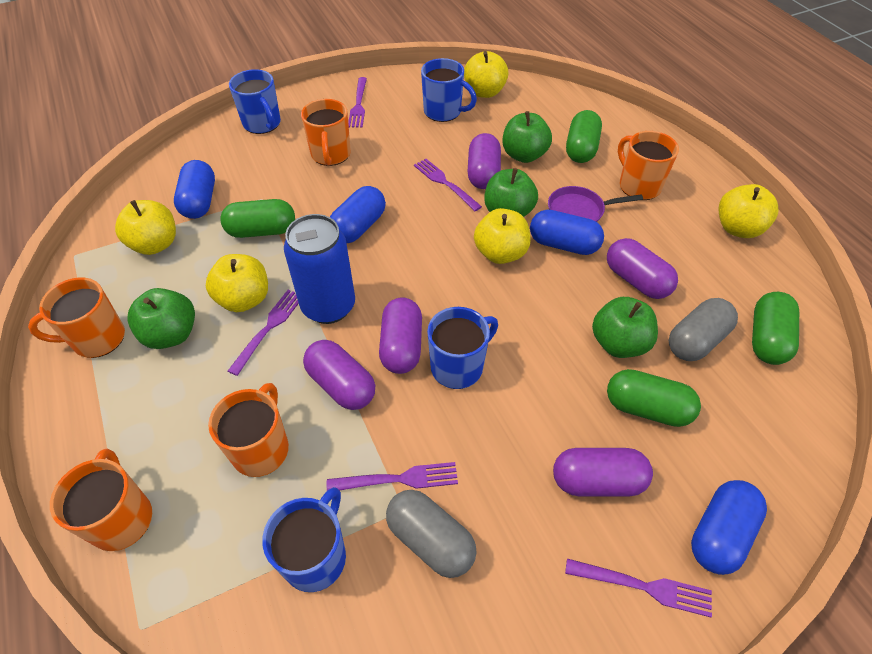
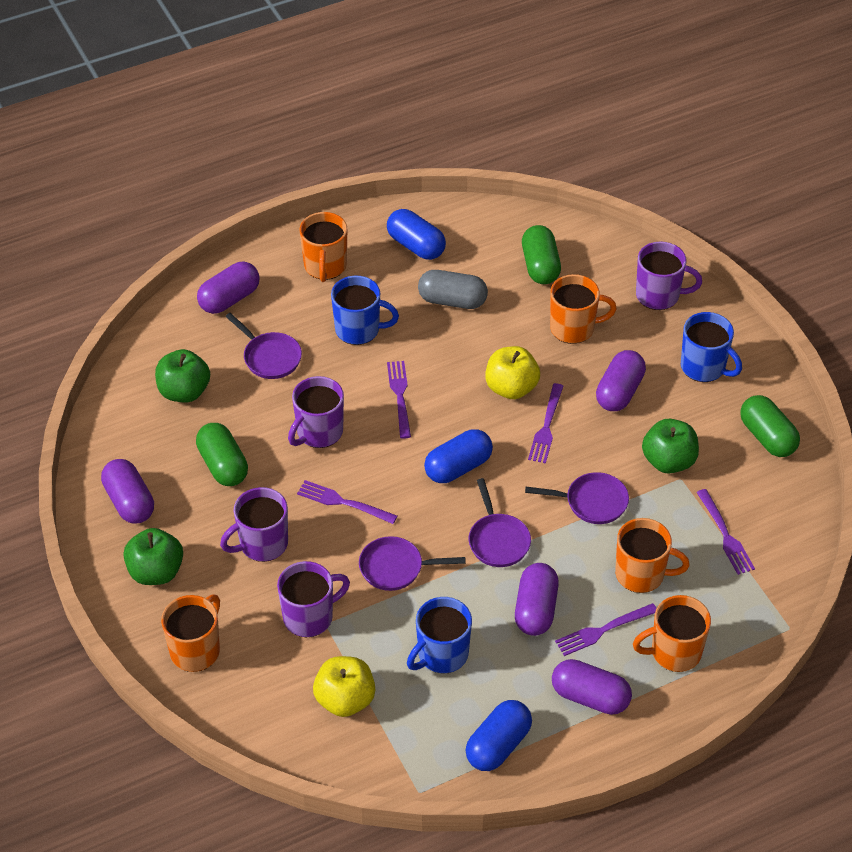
blue can: [284,214,355,324] = 1 -> none = 0
blue capsule: [174,160,215,219] [330,186,386,243] [530,210,604,255] [691,480,767,575] = 4 -> [387,209,446,260] [424,429,493,483] [466,700,532,771] = 3
blue mug: [229,69,281,134] [262,487,346,592] [421,58,477,122] [427,307,498,389] = 4 -> [331,276,399,345] [407,597,472,674] [681,312,742,382] = 3
green apple: [127,288,195,349] [485,168,538,217] [503,111,552,163] [592,297,658,358] = 4 -> [124,528,183,585] [155,349,210,402] [642,419,699,473] = 3
green capsule: [220,199,295,238] [566,110,602,163] [607,369,701,427] [752,292,799,365] = 4 -> [196,423,248,486] [522,225,561,284] [740,395,800,457] = 3
grey capsule: [386,490,477,578] [669,298,738,361] = 2 -> [418,270,488,309] = 1
purple mug: none = 0 -> [220,487,288,562] [277,561,350,637] [288,376,344,448] [636,241,702,310] = 4
purple pan: [548,186,643,222] = 1 -> [225,313,302,379] [359,536,465,591] [469,478,531,567] [525,472,629,524] = 4
yellow apple: [115,200,176,255] [206,254,268,312] [464,51,509,98] [474,208,531,264] [719,184,778,238] = 5 -> [313,656,375,717] [485,346,540,399] = 2

